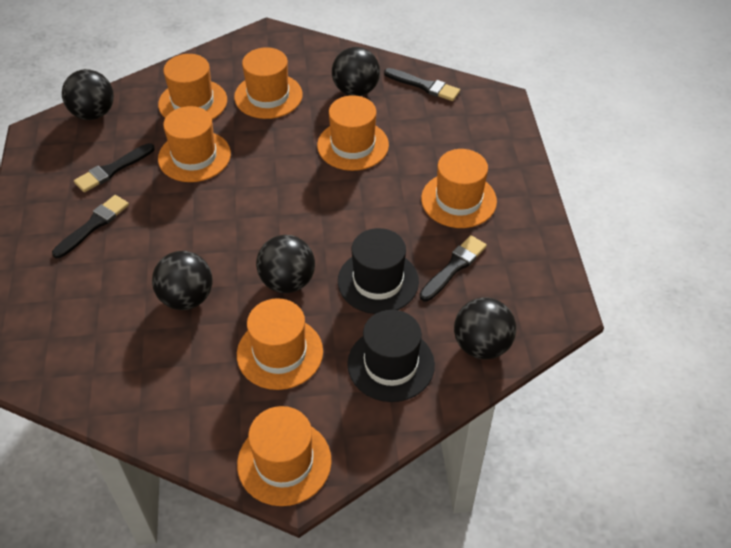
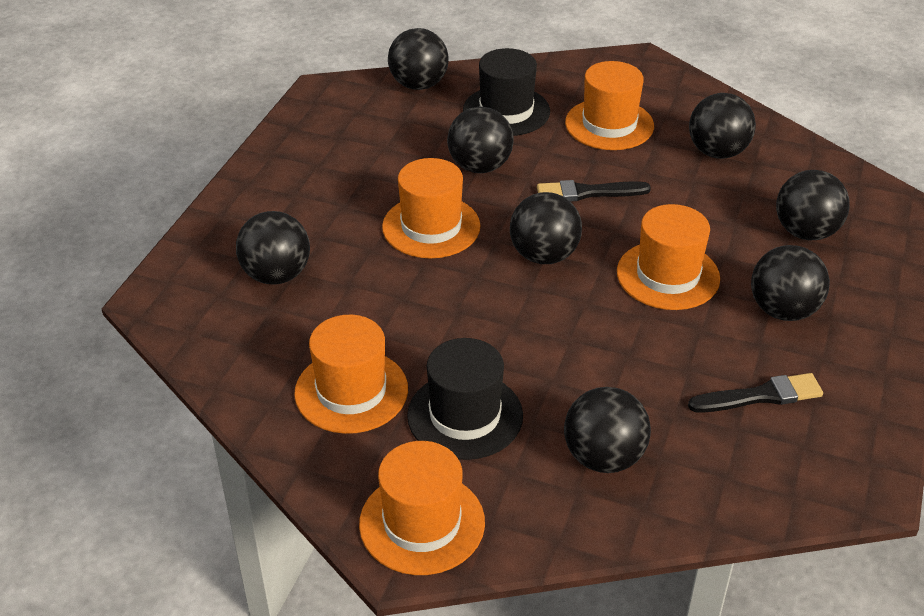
black ball: [62,69,114,120] [152,251,213,310] [256,235,315,293] [332,47,380,96] [454,297,516,360] = 5 -> [236,211,310,285] [388,28,449,90] [447,107,514,173] [510,192,582,264] [564,387,651,473] [689,93,756,159] [751,245,830,321] [776,170,850,241] = 8
black brush: [52,195,129,258] [74,143,155,192] [384,68,460,101] [419,235,487,301] = 4 -> [537,180,651,201] [688,373,823,413] = 2
orange hat: [158,54,227,120] [158,106,231,182] [234,47,303,119] [237,298,323,390] [237,406,332,506] [317,95,389,171] [421,149,497,228] = 7 -> [294,315,408,434] [359,441,485,575] [382,158,481,258] [565,61,654,150] [617,204,720,310] = 5

